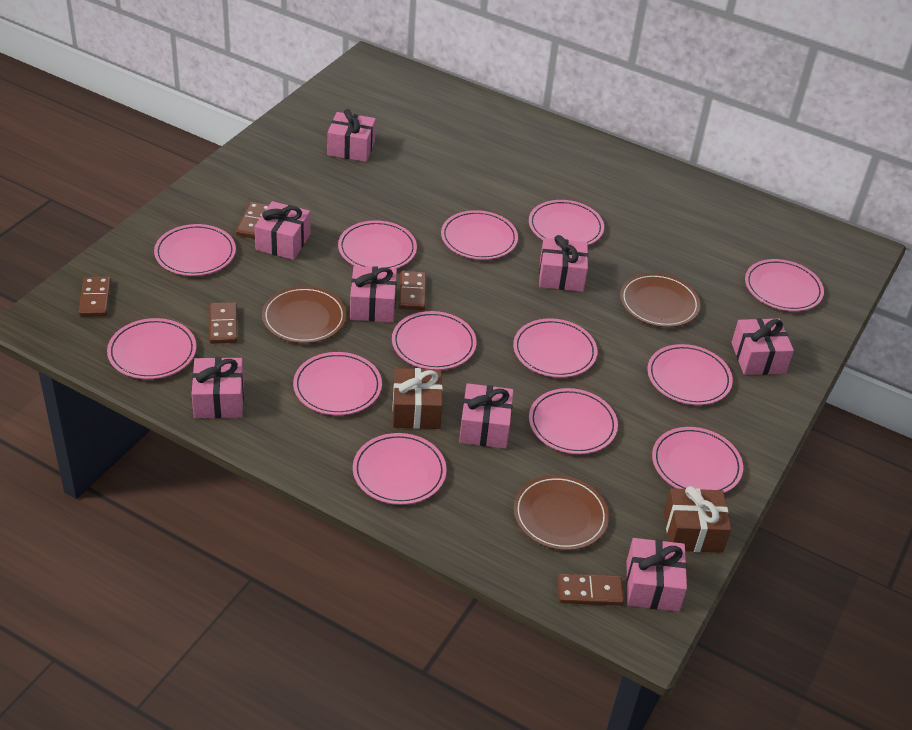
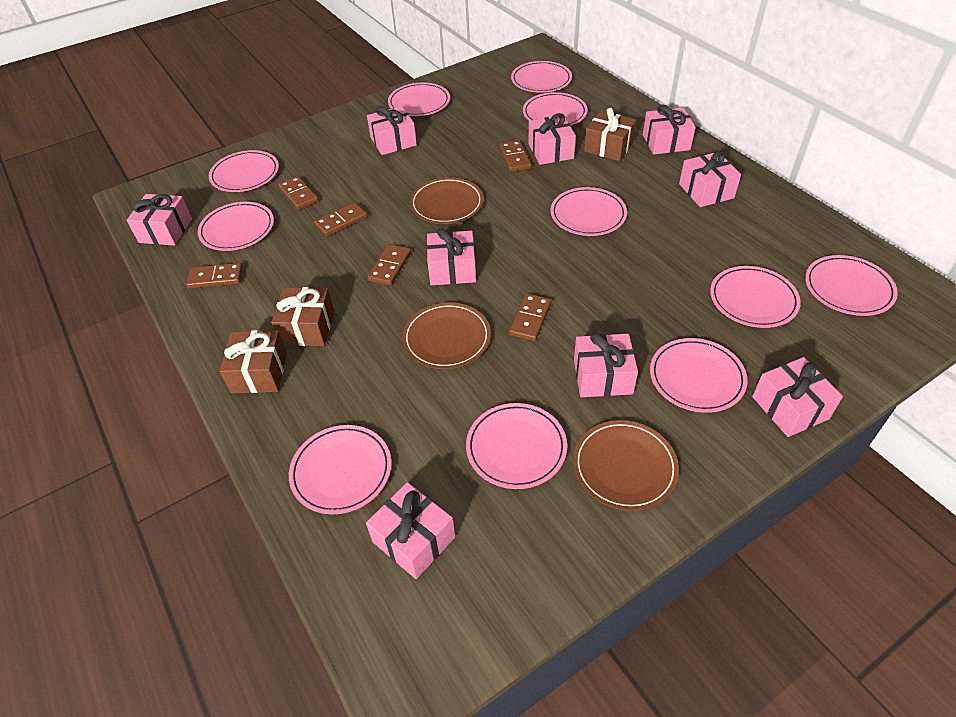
brown domino: [79,277,111,317] [209,302,238,344] [236,202,269,238] [399,271,426,310] [557,573,624,606] = 5 -> [187,263,243,288] [278,176,318,210] [314,202,367,237] [368,244,411,286] [499,140,531,172] [509,294,551,341] = 6
brown gift: [392,368,443,429] [664,486,731,553] = 2 -> [220,330,287,393] [271,287,334,346] [584,108,637,161] = 3
pink gift: [192,357,244,418] [254,201,310,260] [327,109,376,162] [350,266,397,323] [459,383,514,449] [539,235,588,292] [626,538,687,611] [731,318,794,375] = 8 -> [127,194,192,246] [366,482,455,579] [367,106,417,155] [427,228,476,285] [528,113,576,165] [574,332,638,397] [643,105,696,155] [679,151,741,207] [752,357,843,437] = 9
pink plate: [107,318,196,379] [154,224,236,276] [293,352,382,415] [338,220,417,269] [353,433,447,505] [392,311,476,370] [441,210,518,260] [513,318,597,378] [529,200,604,245] [529,388,618,454] [647,344,733,405] [652,427,743,493] [745,259,824,311] = 13 -> [197,202,274,251] [209,150,279,192] [289,425,392,514] [388,82,450,116] [466,403,567,489] [511,61,572,93] [523,92,588,126] [551,187,627,236] [650,338,748,413] [710,266,801,328] [805,255,898,316] = 11

